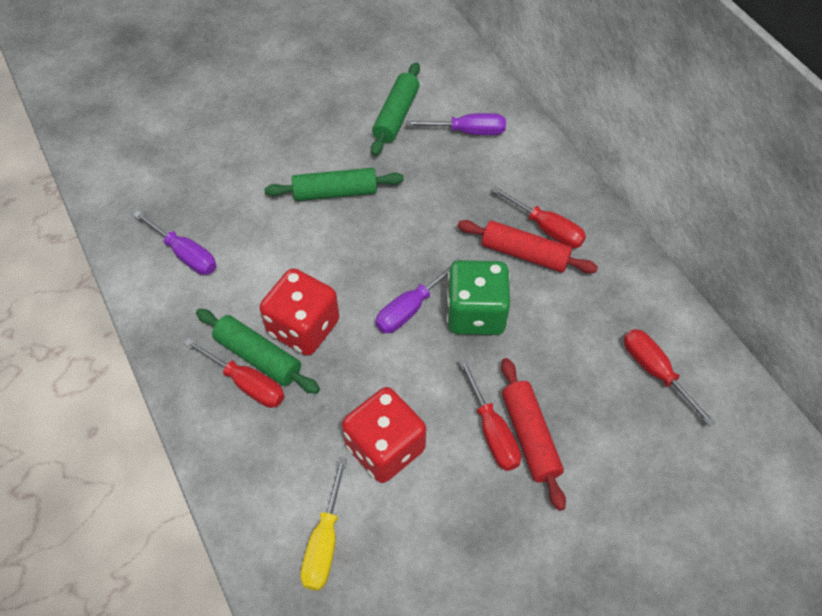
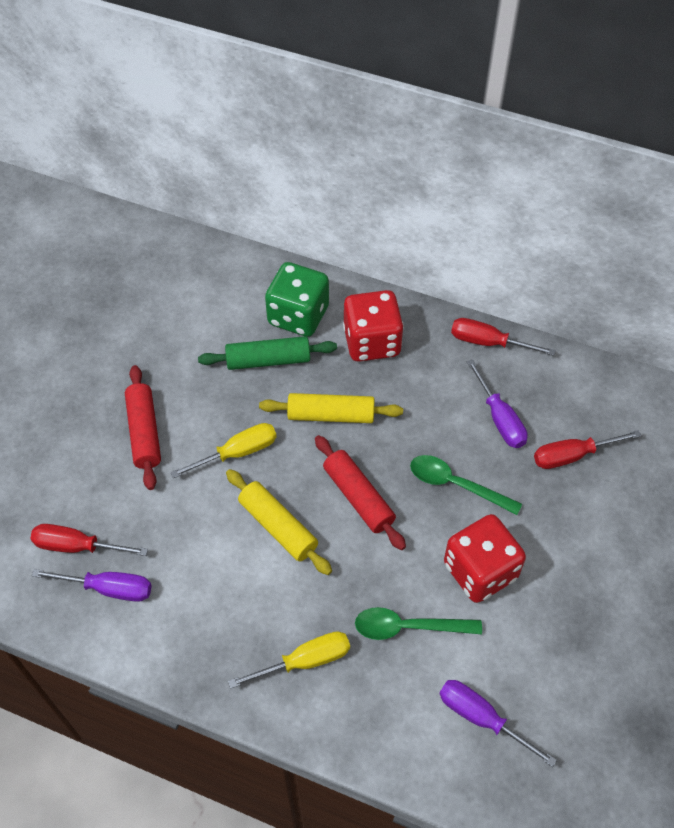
green rolling pin: [196,309,320,394] [264,168,404,201] [371,62,420,156] = 3 -> [198,336,337,370] = 1
green spoon: none = 0 -> [355,607,482,640] [410,455,522,515] = 2
red screwdriver: [184,338,285,408] [459,359,521,471] [491,186,586,248] [624,329,716,427] = 4 -> [30,524,148,556] [451,318,556,356] [534,430,641,469] = 3
yellow rolling pin: none = 0 -> [226,469,332,575] [259,393,403,423] = 2
yellow screwdriver: [301,457,347,591] = 1 -> [170,423,277,478] [228,631,350,688] = 2

